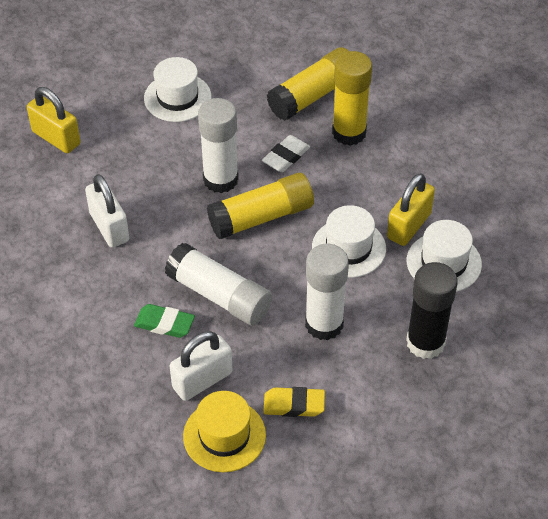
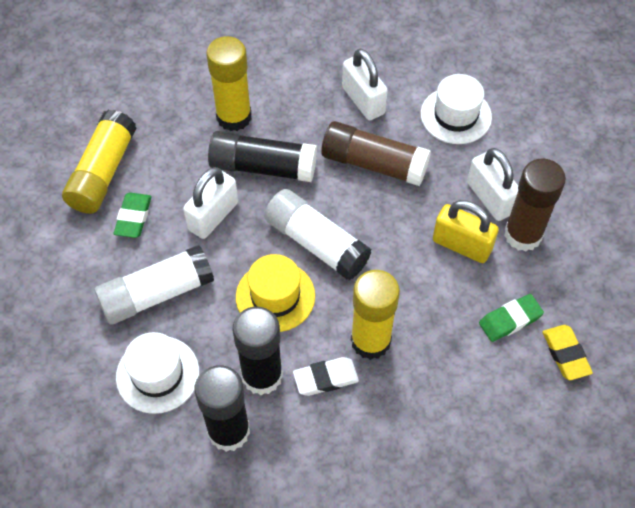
black glue stick: [406,262,458,359] = 1 -> [194,365,250,452] [208,131,317,182] [232,307,283,395] = 3
brown glue stick: none = 0 -> [321,121,431,186] [504,159,566,252] = 2
green eraser: [134,304,195,338] = 1 -> [114,193,152,238] [479,294,544,342] = 2
white glue stick: [165,243,272,326] [198,98,239,193] [305,244,349,340] = 3 -> [95,245,214,325] [264,189,371,280] = 2
white hat: [144,57,211,122] [312,205,386,278] [407,220,482,292] = 3 -> [116,332,199,414] [421,74,492,144] = 2
white padlock: [85,174,129,248] [170,331,233,401] = 2 -> [183,167,238,239] [342,49,388,120] [467,148,518,221] = 3
yellow padlock: [27,87,81,153] [387,173,435,246] = 2 -> [433,200,499,263] = 1

